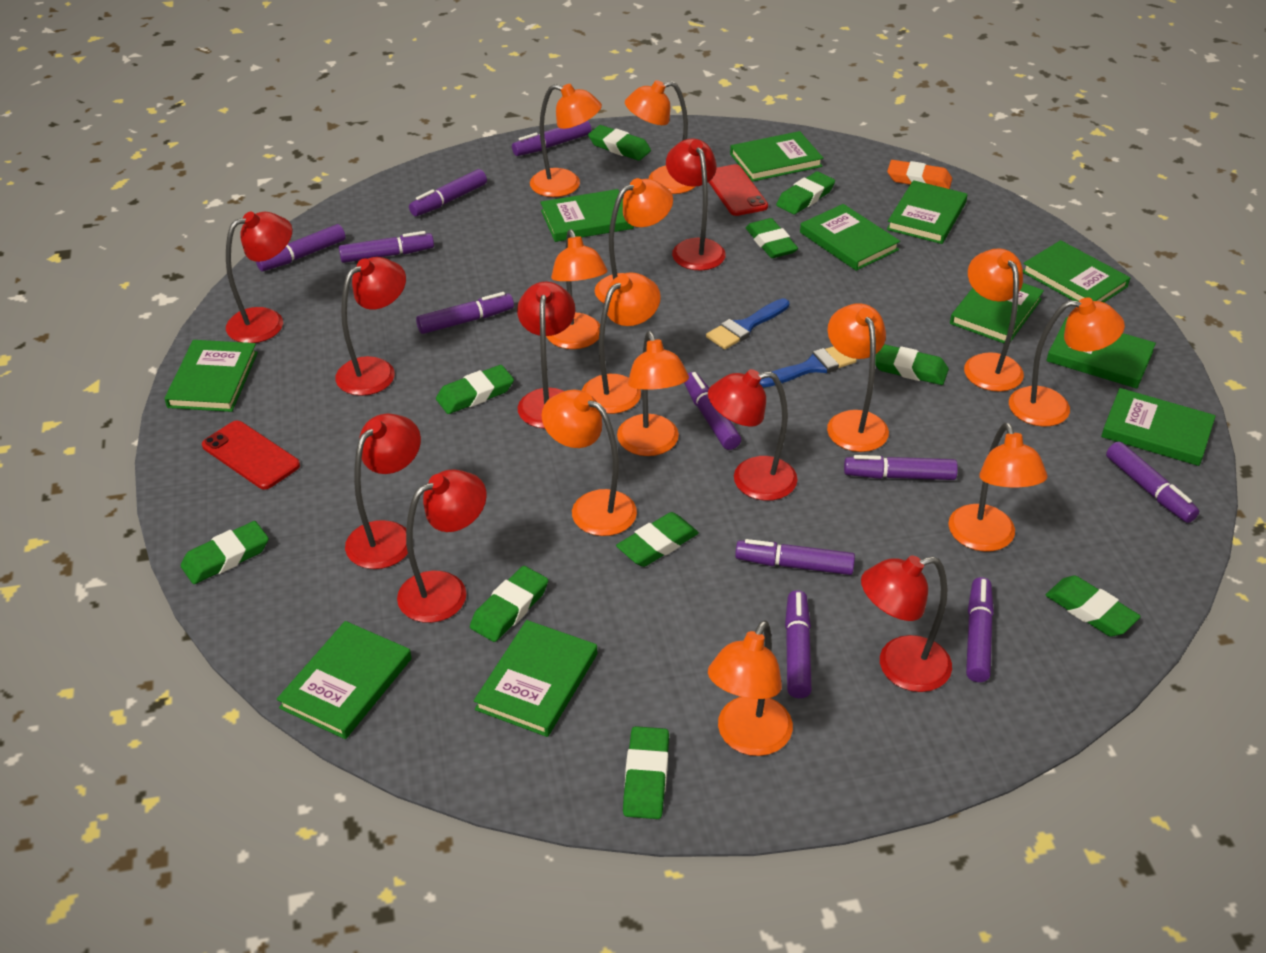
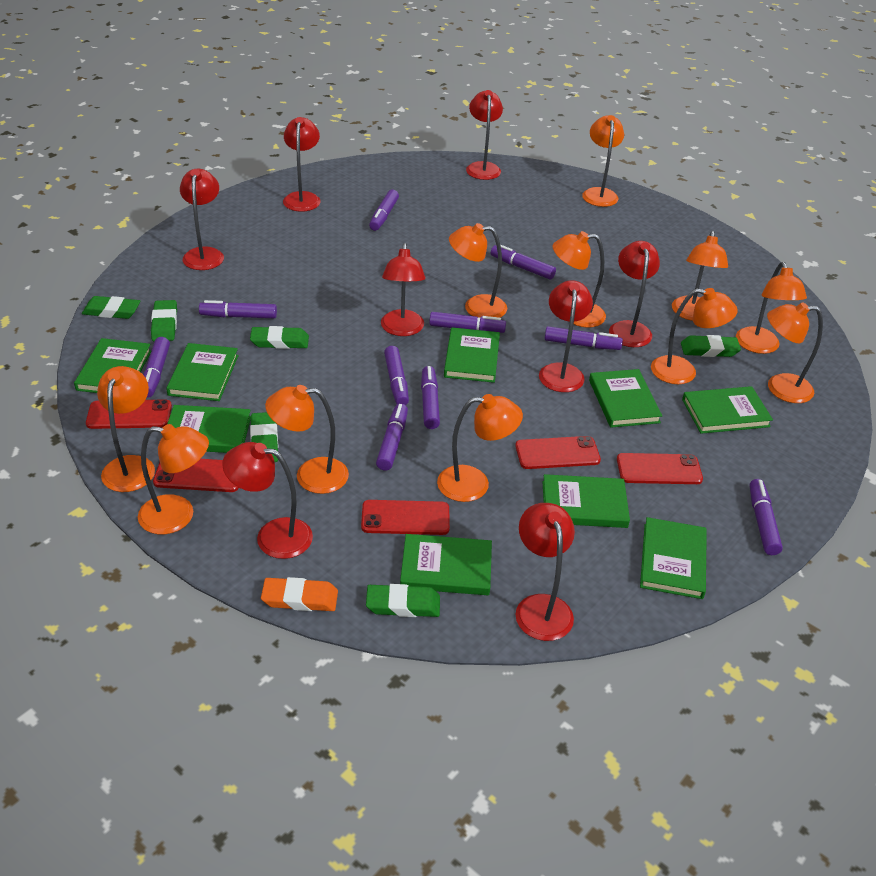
blue brush: [706,298,789,349] [760,346,857,387] = 2 -> none = 0
green book: [165,340,258,412] [277,621,411,739] [474,620,597,737] [541,189,634,242] [730,131,823,182] [800,204,900,271] [887,180,967,244] [950,283,1044,343] [1023,240,1130,302] [1046,317,1156,388] [1101,388,1216,466] = 11 -> [74,338,151,393] [166,343,238,401] [167,405,251,453] [400,534,492,595] [444,328,500,383] [542,474,630,528] [589,369,662,428] [640,517,707,599] [682,386,773,434] = 9
green eraser: [180,521,269,584] [436,365,514,414] [470,566,548,642] [588,125,651,161] [616,512,699,567] [623,726,669,819] [746,218,798,258] [776,171,835,214] [875,344,949,385] [1046,575,1141,637] = 10 -> [82,296,140,319] [151,300,177,341] [250,326,309,349] [250,412,278,462] [366,584,440,617] [681,335,741,357] = 6
orange lamp: [530,84,602,197] [542,390,637,536] [546,229,608,349] [582,272,661,414] [595,178,673,303] [617,331,689,456] [625,80,696,194] [708,620,793,756] [827,303,889,452] [948,423,1048,552] [964,248,1024,392] [1009,297,1125,427] = 12 -> [97,366,155,492] [138,424,209,534] [265,385,349,494] [437,394,523,502] [449,223,507,318] [553,231,606,328] [582,115,624,207] [651,288,738,384] [672,231,728,321] [736,262,807,354] [767,302,823,403] = 11
purple marker: [256,224,345,271] [339,231,434,263] [409,169,487,216] [416,292,514,334] [512,120,591,156] [684,372,741,450] [735,539,855,575] [785,590,812,698] [844,455,958,480] [966,577,994,682] [1106,441,1199,523] = 11 -> [143,337,170,398] [199,300,277,318] [369,189,399,231] [376,404,408,471] [384,346,409,405] [421,366,440,429] [429,312,506,333] [491,245,556,280] [544,326,623,350] [750,479,783,555] = 10
red phone: [202,421,300,490] [709,164,768,216] = 2 -> [86,399,172,429] [153,459,239,492] [361,500,450,535] [515,436,601,469] [617,453,703,484] = 5

